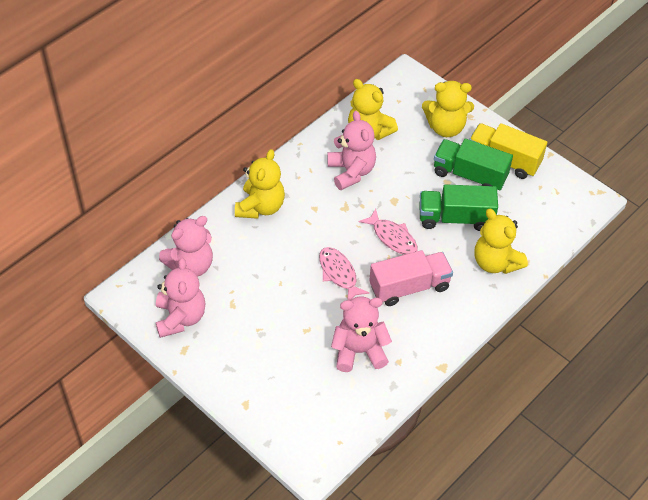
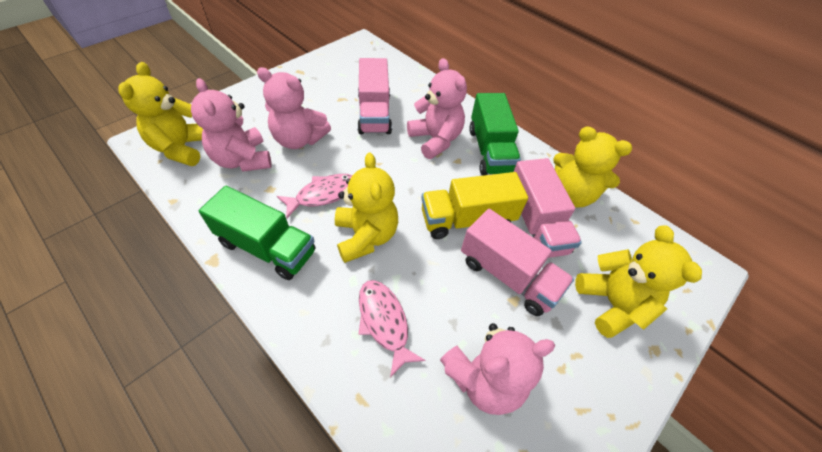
pink truck: [369,250,453,306] = 1 -> [357,58,392,135] [461,209,574,316] [514,158,582,258] = 3

